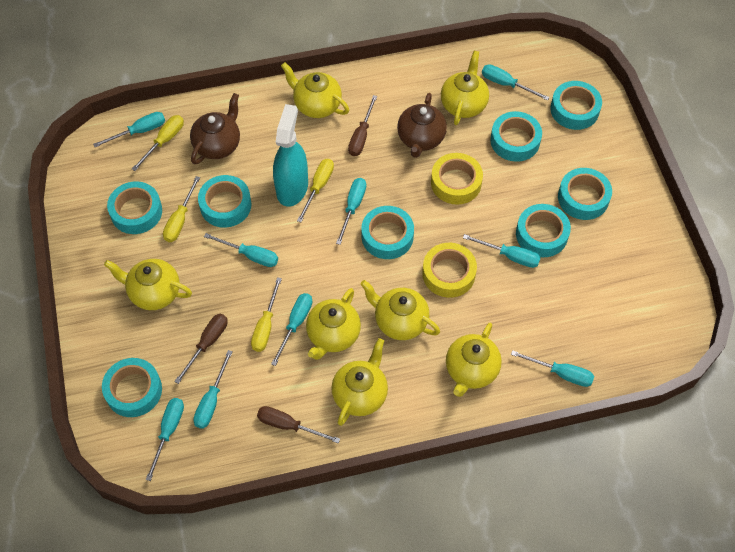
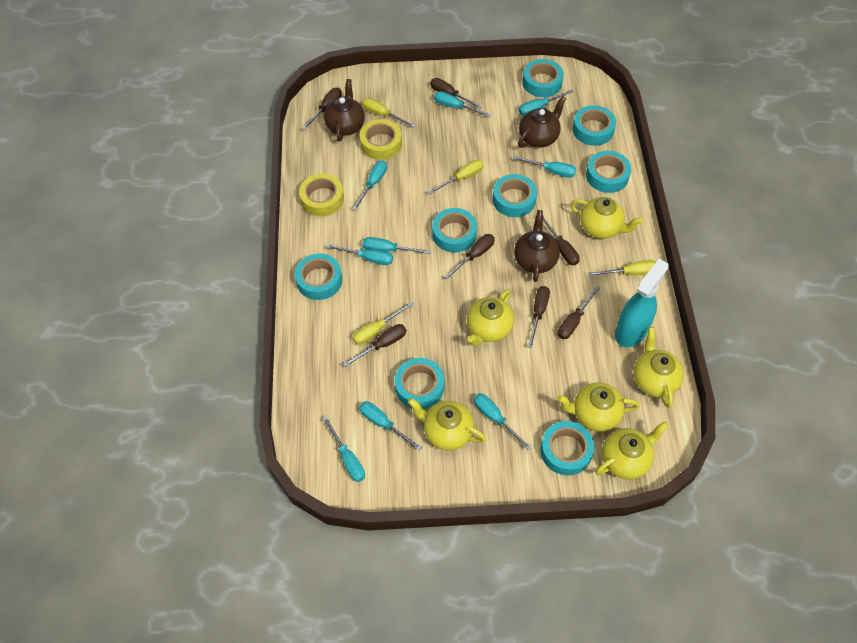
brown screwdriver: [174,314,228,384] [257,406,340,443] [348,95,377,156] = 3 -> [302,88,342,130] [343,324,406,367] [430,78,482,109] [445,234,495,280] [528,286,550,348] [543,216,580,265] [558,286,600,339] = 7
brown teapot: [190,93,240,164] [397,93,447,158] = 2 -> [324,79,365,141] [514,210,560,282] [518,96,566,148] = 3
yellow teapot: [104,259,192,310] [281,62,349,118] [306,288,361,360] [331,338,388,426] [360,280,440,340] [441,51,489,125] [446,323,502,397] = 7 -> [408,398,486,451] [467,289,514,346] [557,382,640,432] [570,197,643,239] [595,421,669,479] [633,327,684,408] = 6

